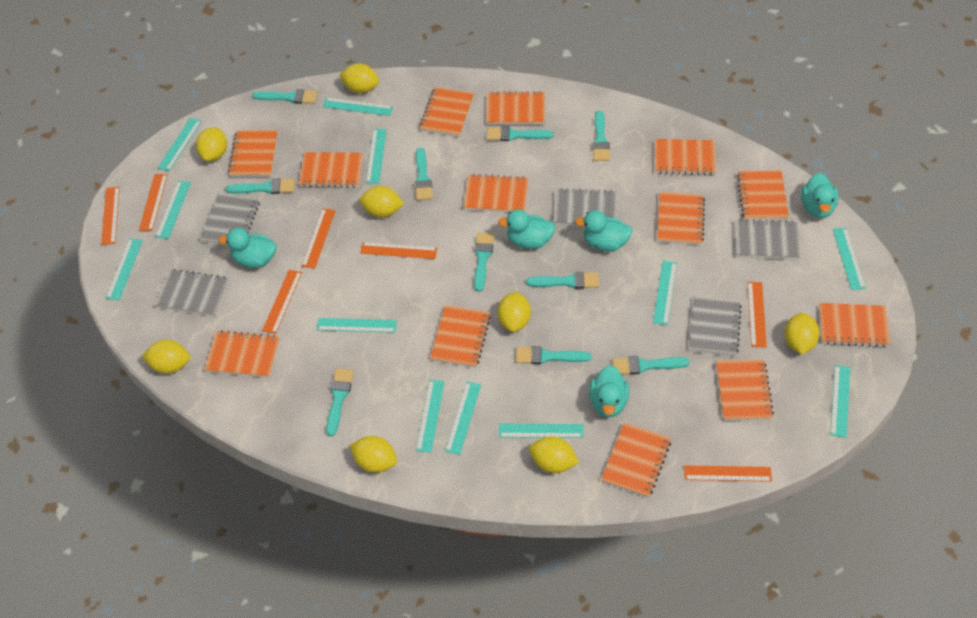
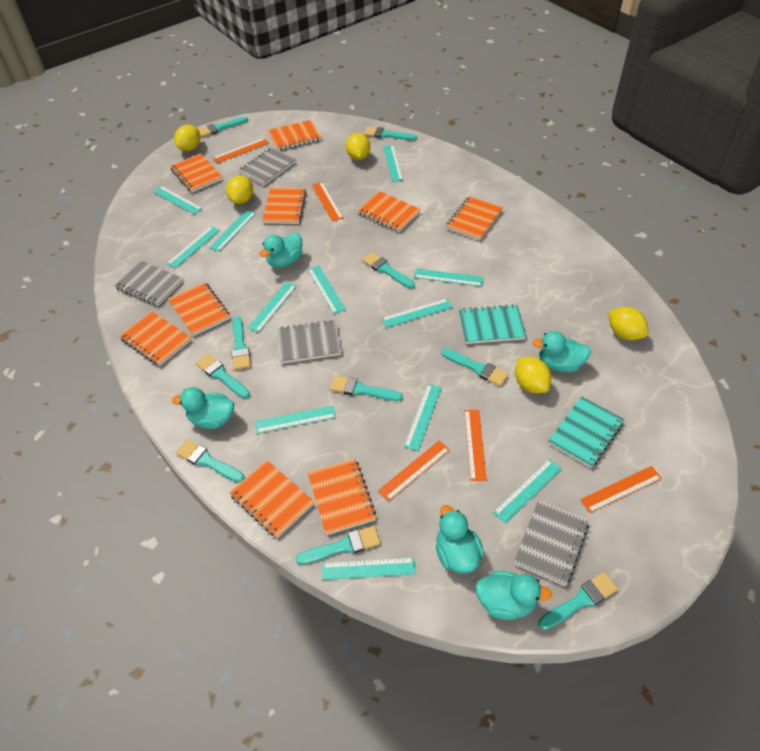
grey notebook: [154,269,229,316] [199,193,260,246] [553,188,617,226] [689,296,742,357] [735,219,801,260] = 5 -> [114,261,183,306] [238,147,296,186] [277,320,341,364] [514,500,589,586] = 4
orange notebook: [205,330,280,378] [228,130,278,177] [299,152,363,188] [420,87,474,137] [430,305,491,368] [464,174,528,212] [486,91,545,125] [601,423,671,498] [655,139,716,175] [657,192,705,245] [716,359,774,421] [737,170,789,220] [819,303,890,348] = 13 -> [119,311,191,366] [168,282,230,336] [170,153,223,192] [229,460,314,538] [262,188,307,224] [268,120,321,150] [308,458,376,535] [357,191,421,232] [446,196,503,241] = 9
orange ruler: [101,187,120,245] [139,174,168,231] [262,270,302,334] [301,208,336,269] [360,242,437,259] [684,465,772,482] [747,282,767,348] = 7 -> [213,138,269,163] [312,182,343,221] [378,441,450,501] [464,410,487,481] [580,466,662,513] = 5
turquoise notebook: none = 0 -> [459,304,526,344] [548,396,624,468] = 2
yellow lemon: [142,340,190,374] [196,128,227,161] [339,64,379,93] [350,436,397,473] [359,186,404,218] [498,292,531,332] [529,436,579,473] [784,313,820,354] = 8 -> [174,125,200,151] [226,175,253,204] [346,133,370,160] [515,357,551,393] [609,307,648,340] = 5

